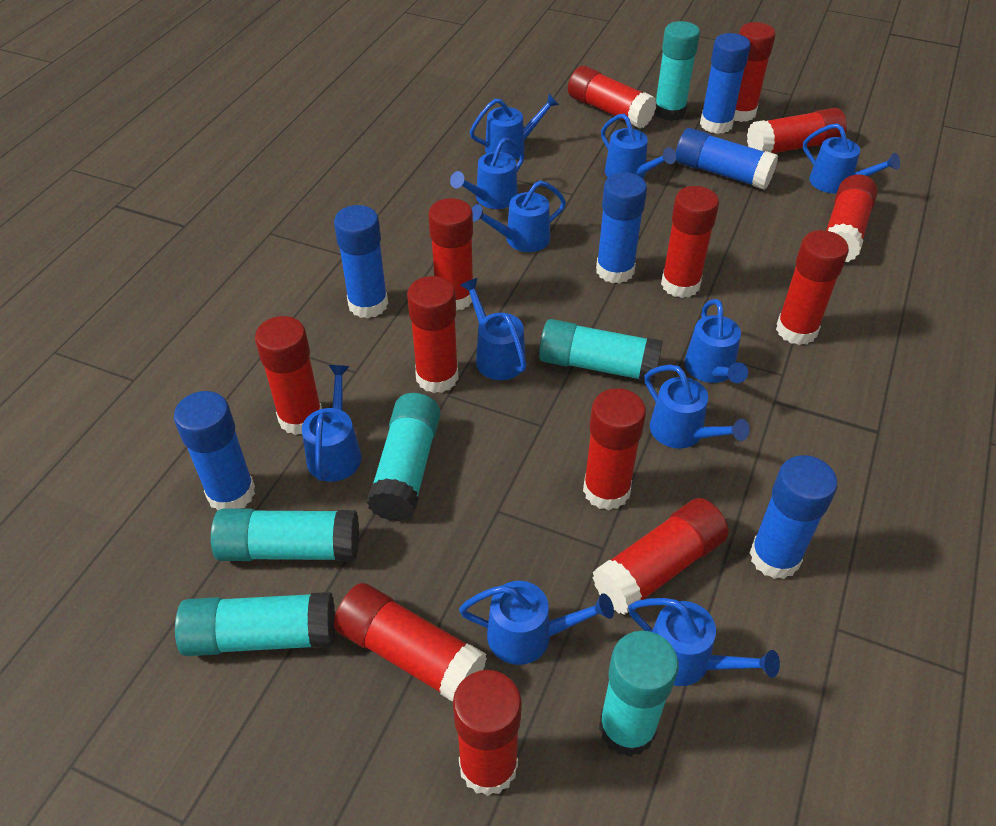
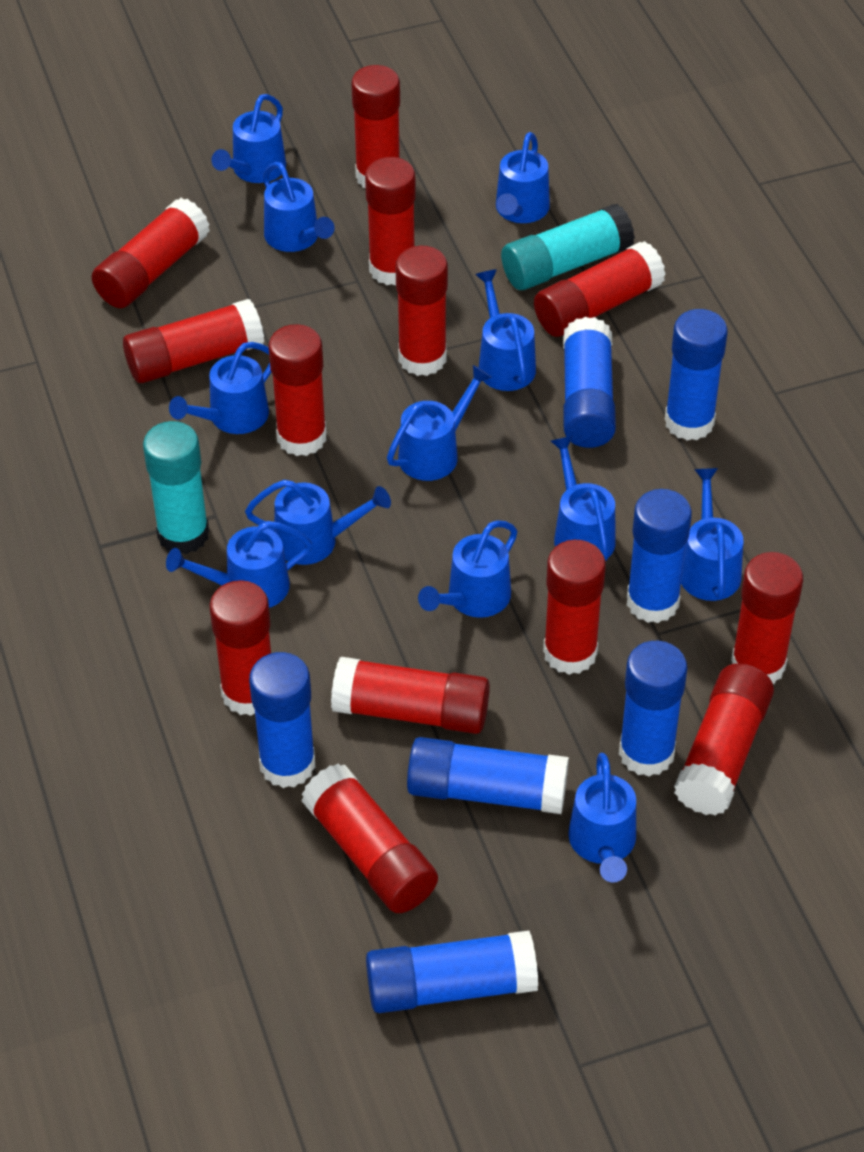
blue glue stick: [174,391,255,511] [334,205,388,318] [596,172,647,284] [676,128,778,190] [700,33,751,134] [750,455,837,579] = 6 -> [249,652,316,788] [366,931,538,1013] [407,737,569,814] [563,317,616,448] [619,641,688,777] [627,489,692,623] [665,309,728,441] = 7
blue watering can: [302,365,361,482] [450,138,524,209] [459,581,614,665] [460,278,527,380] [470,94,559,160] [472,180,566,252] [601,114,676,178] [628,598,780,686] [645,364,749,449] [684,299,748,383] [803,123,900,194] = 11 -> [166,521,312,608] [169,342,271,434] [212,94,286,183] [245,480,391,565] [263,162,334,252] [387,365,492,481] [418,520,517,618] [475,269,536,391] [496,132,550,223] [551,436,616,561] [568,753,636,883] [681,468,743,601] = 12
turquoise glue stick: [175,592,335,656] [211,508,359,561] [367,393,441,522] [539,319,663,383] [599,631,679,757] [654,21,700,121] = 6 -> [143,421,209,554] [501,204,635,290] = 2

